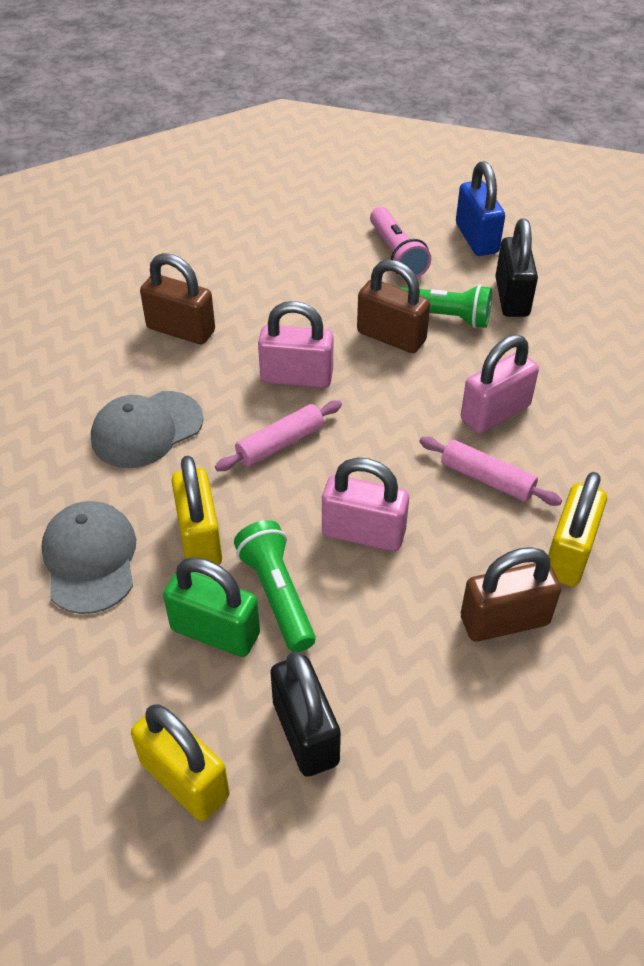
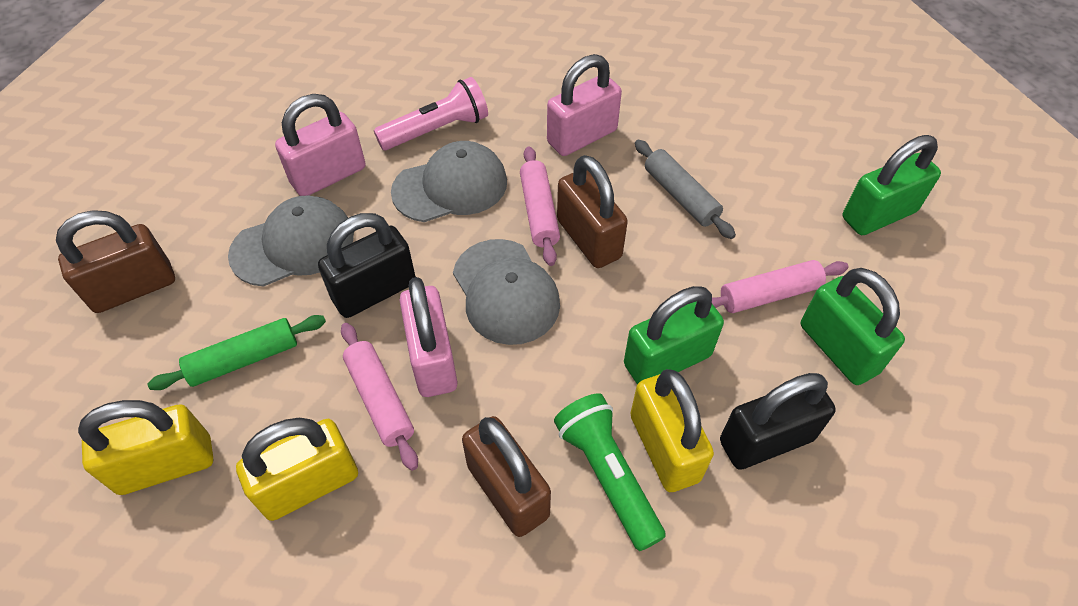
blue padlock: [456,161,505,256] = 1 -> none = 0
green flashlight: [234,520,316,652] [395,285,492,328] = 2 -> [554,393,666,551] = 1
green padlock: [163,557,260,657] = 1 -> [624,286,724,384] [801,268,905,385] [842,135,941,235] = 3
green rolling pin: none = 0 -> [148,315,326,390] = 1
grey cap: [41,501,136,614] [91,391,203,468] = 2 -> [228,195,354,287] [391,141,507,222] [453,239,560,345] = 3
grey rolling pin: none = 0 -> [635,140,736,239] = 1
pink rolling pin: [215,400,342,471] [419,437,562,506] = 2 -> [341,323,418,471] [520,146,560,266] [712,260,849,313] = 3

